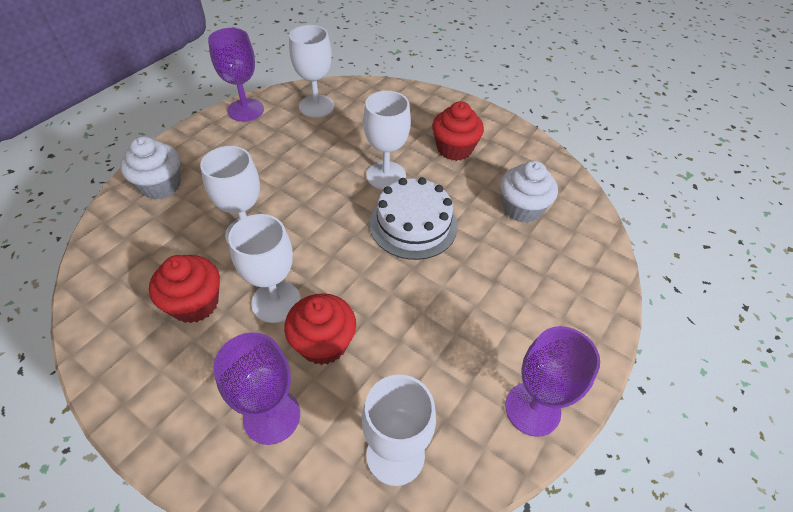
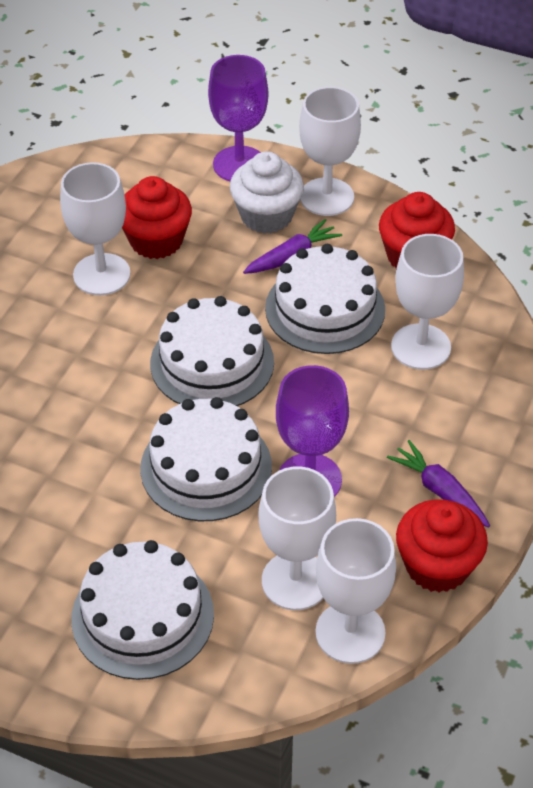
purple carrot: none = 0 -> [243,219,342,274] [387,440,490,527] = 2
purple goblet: [208,28,264,122] [213,332,300,445] [505,326,600,437] = 3 -> [208,55,268,181] [276,365,349,497] = 2
white cake: [370,177,458,260] = 1 -> [71,540,214,680] [140,397,272,521] [150,296,274,406] [265,244,385,354] = 4
white cupcake: [120,136,181,199] [500,161,558,223] = 2 -> [230,151,304,234] = 1

